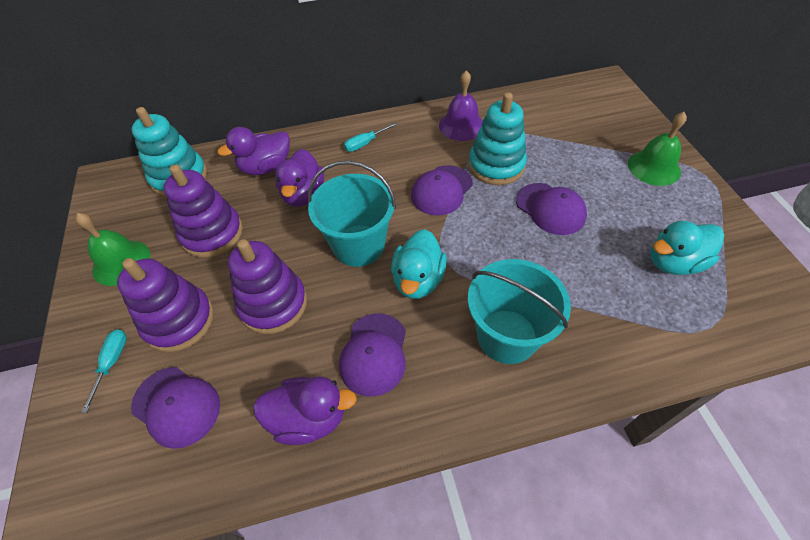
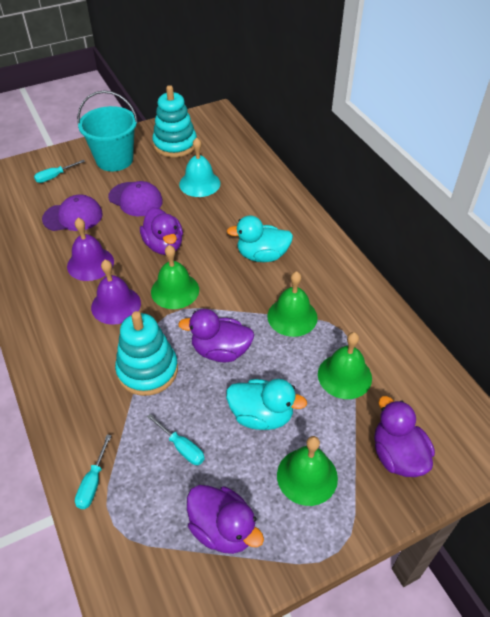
green bell: [75,213,150,286] [628,112,687,186] = 2 -> [151,245,199,309] [267,271,317,337] [277,436,338,506] [318,332,372,399] = 4
purple bell: [439,70,483,141] = 1 -> [67,218,114,281] [91,260,141,325] = 2
purple cap: [131,367,220,449] [339,313,406,396] [411,165,473,216] [516,183,587,235] = 4 -> [42,194,103,231] [108,181,163,216] = 2
purple duck: [217,127,290,175] [253,376,357,445] [275,149,324,207] = 3 -> [140,207,183,255] [178,309,254,362] [187,485,264,554] [374,396,435,477] = 4
purple stacking toy: [117,258,214,352] [164,165,243,258] [228,239,307,334] = 3 -> none = 0
turquoise bell: none = 0 -> [179,138,220,197] = 1
turquoise bucket: [308,161,396,267] [468,259,571,364] = 2 -> [77,91,138,171] = 1
turquoise screwdriver: [81,329,127,413] [344,122,397,152] = 2 -> [34,160,85,183] [75,435,112,509] [147,414,205,465] = 3

